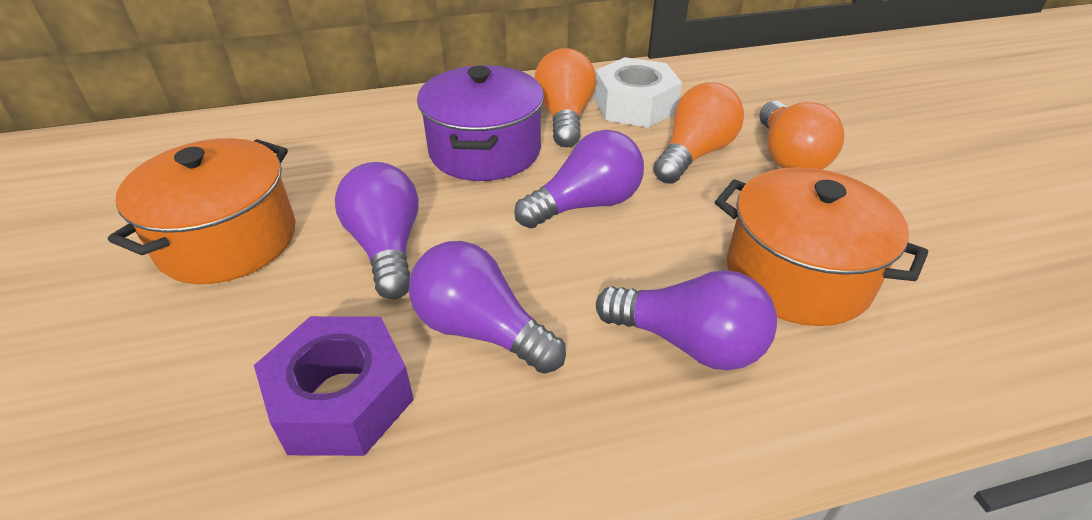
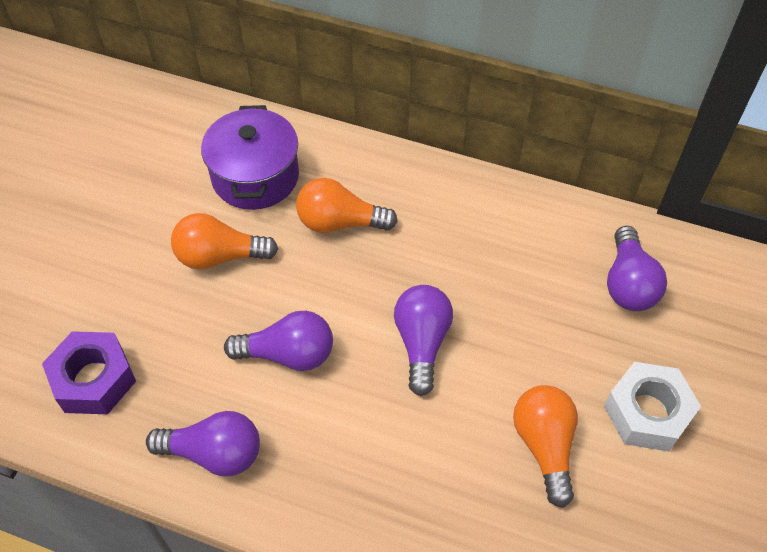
orange pot: [108,138,296,284] [715,167,928,326] = 2 -> none = 0

